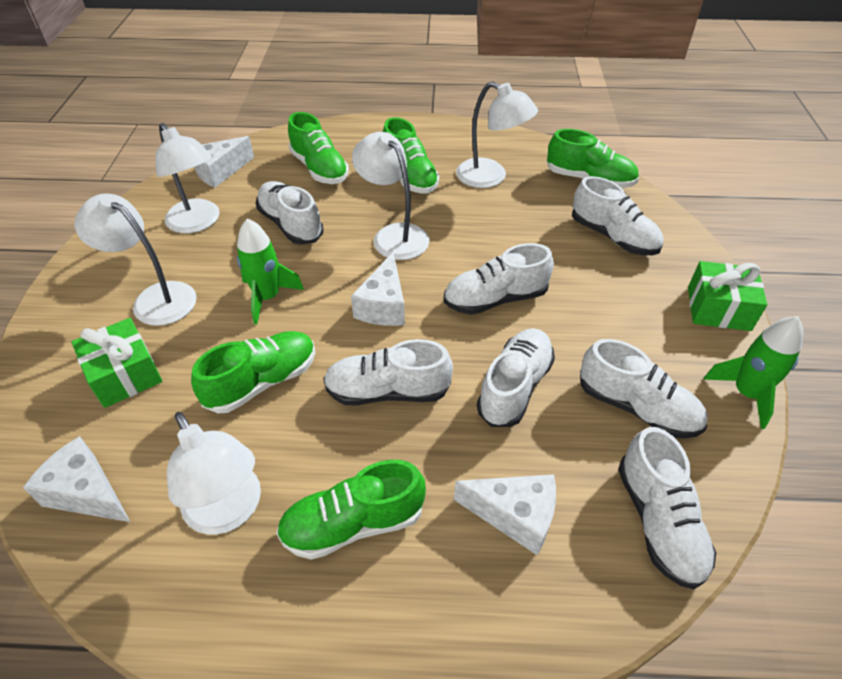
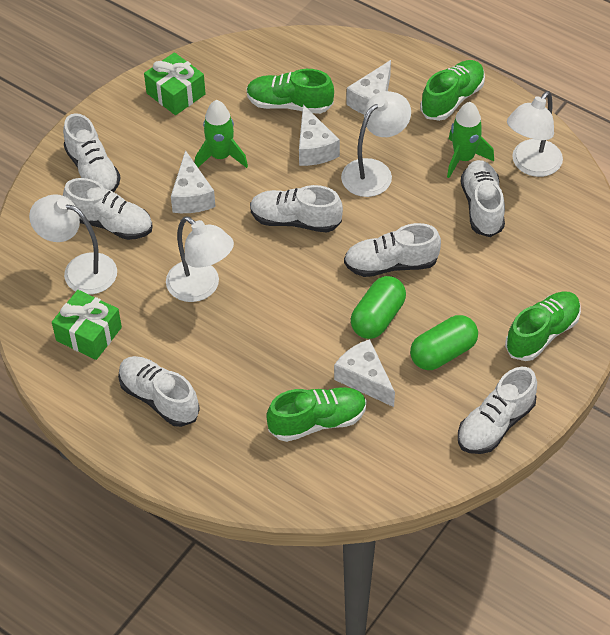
green capsule: none = 0 -> [351,276,406,339] [410,315,478,370] = 2
green shoe: [191,331,316,413] [276,460,426,560] [288,112,349,184] [383,117,439,193] [547,129,639,188] = 5 -> [246,69,334,114] [266,387,367,442] [420,60,485,121] [505,291,581,361] = 4
white lamp: [74,194,197,326] [155,123,220,233] [167,412,261,535] [352,132,429,260] [456,81,538,188] = 5 -> [29,194,117,294] [166,216,234,302] [341,91,411,197] [507,91,563,177] = 4

